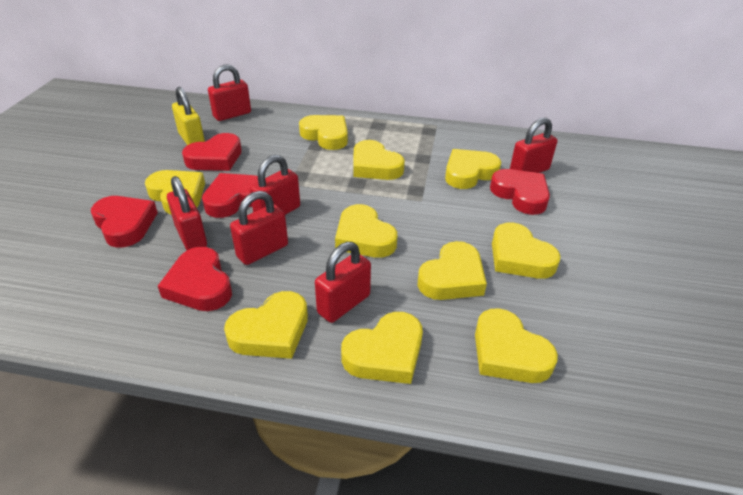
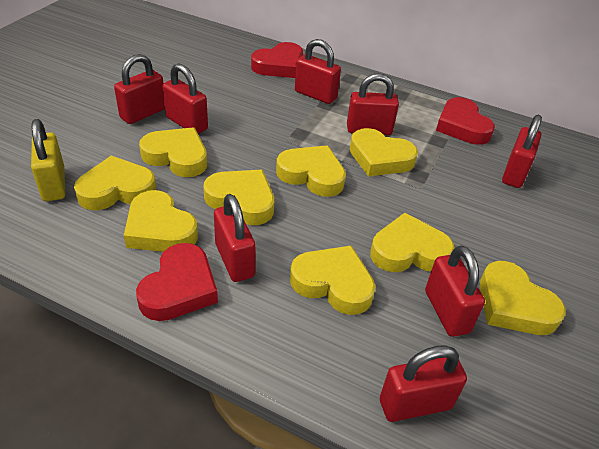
red heart: [91,196,158,248] [158,247,232,311] [182,133,242,171] [202,173,258,218] [490,169,550,215] = 5 -> [136,243,218,321] [251,42,303,78] [436,97,495,145] = 3
red padlock: [167,176,207,250] [208,65,251,121] [230,191,288,265] [250,155,300,215] [315,242,371,323] [510,118,557,173] = 6 -> [114,54,165,124] [162,63,208,134] [214,194,256,282] [295,39,341,104] [347,73,399,135] [380,345,467,422] [425,246,485,337] [502,115,542,188] = 8
yellow heart: [145,170,205,215] [224,291,308,359] [299,115,348,150] [335,204,397,258] [341,312,423,384] [353,140,405,180] [418,241,487,300] [445,149,501,189] [475,308,558,383] [492,222,561,279] = 10 -> [74,156,156,210] [124,190,198,252] [139,127,207,177] [203,170,274,225] [276,145,346,197] [290,246,376,315] [350,128,418,176] [370,213,454,272] [480,261,566,335] = 9

